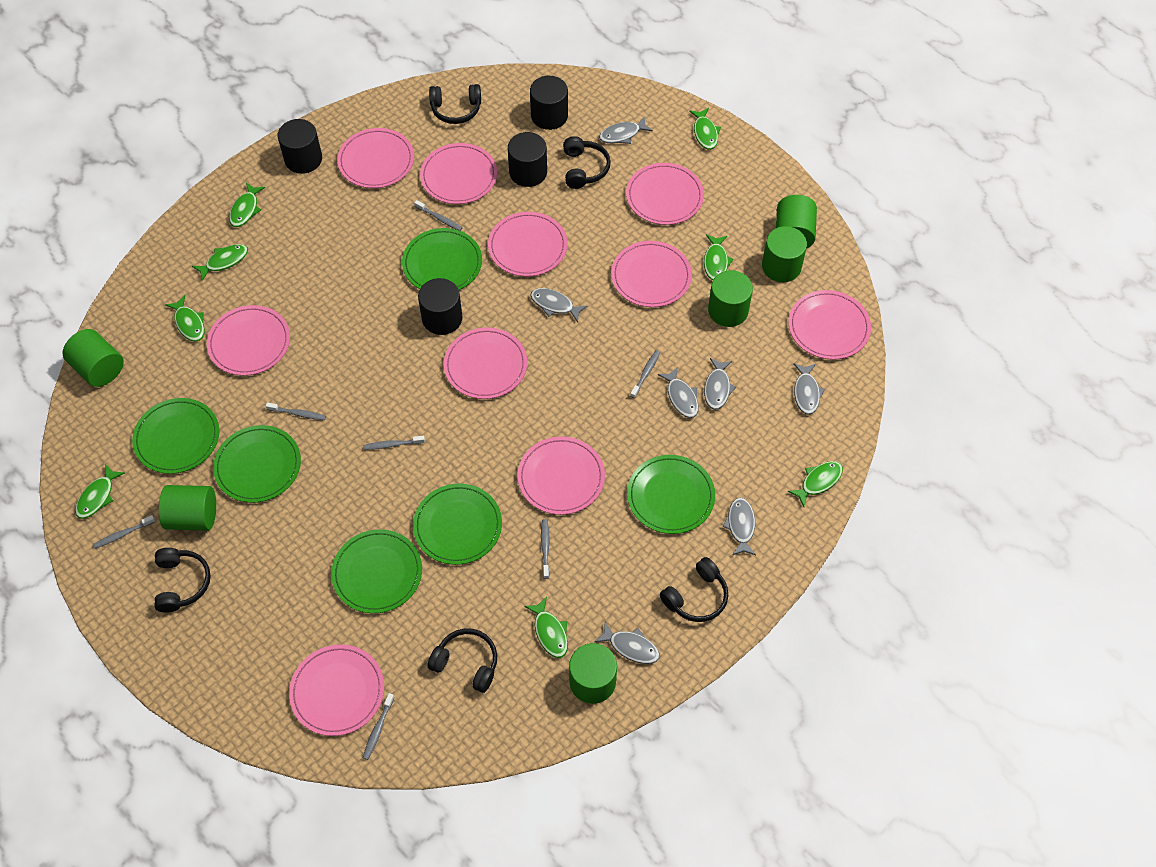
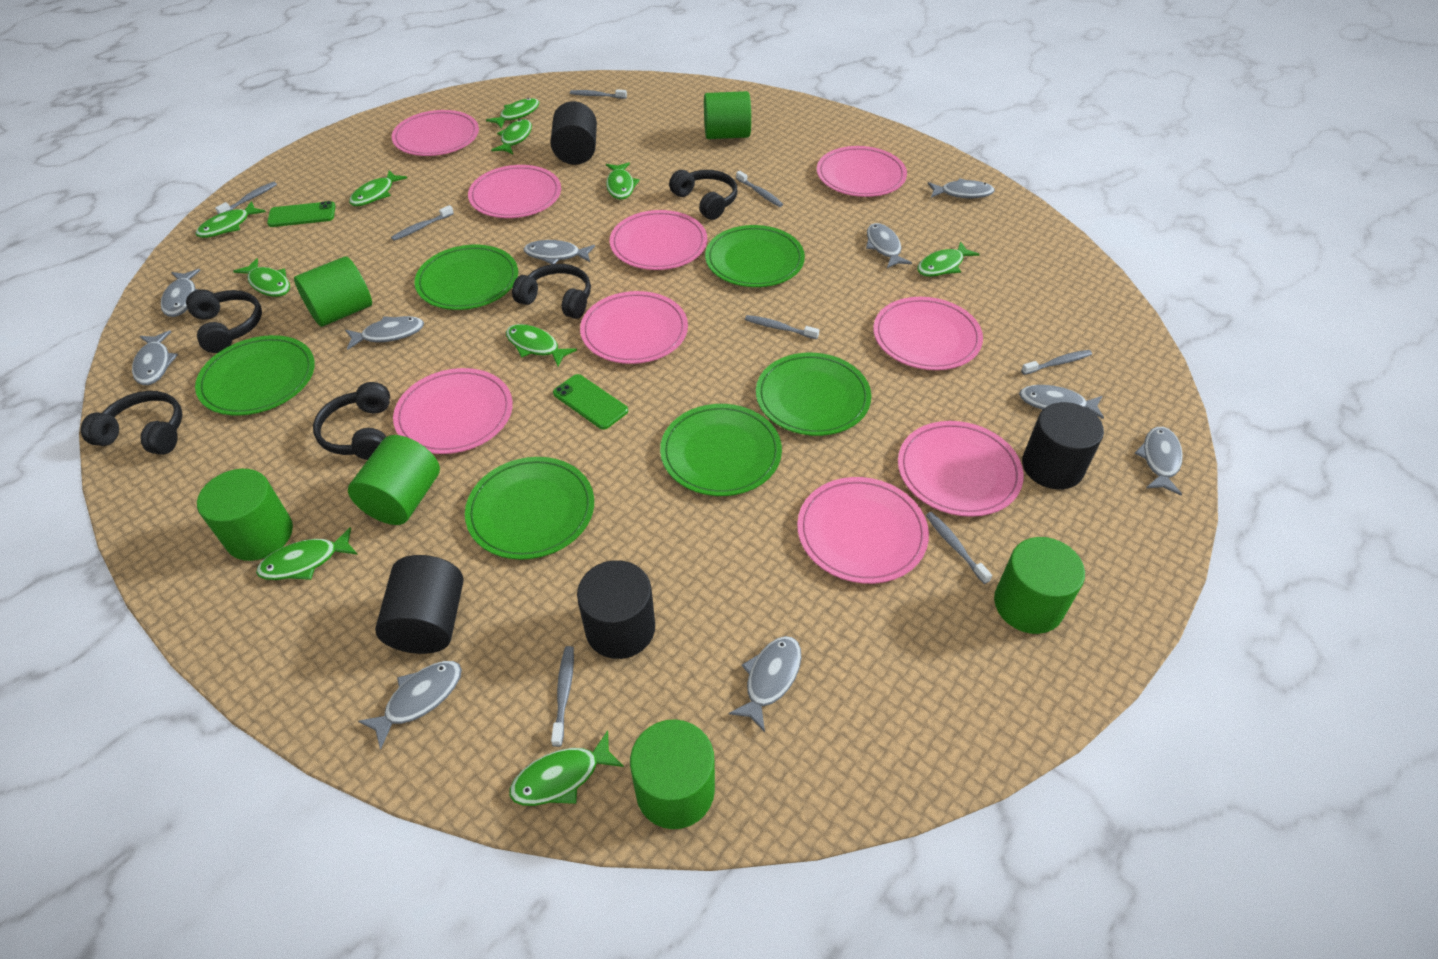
green fish: [75,464,125,519] [165,295,205,342] [192,244,248,281] [229,183,265,227] [524,597,568,658] [689,108,721,150] [704,235,734,280] [788,461,843,507] = 8 -> [195,201,266,238] [233,258,290,297] [256,527,358,580] [349,170,407,206] [486,98,539,128] [491,119,532,154] [506,324,577,366] [509,730,624,806] [606,162,640,200] [917,241,980,277] = 10
green phone: none = 0 -> [267,201,335,227] [553,374,628,430] = 2
grey fish: [530,288,587,322] [594,622,660,664] [599,116,653,144] [658,367,699,418] [704,358,736,410] [722,498,756,555] [793,363,825,415] = 7 -> [132,330,178,385] [161,269,201,317] [345,316,424,350] [358,661,462,749] [524,240,595,264] [728,636,801,732] [866,223,912,268] [928,178,995,199] [1019,385,1104,419] [1135,427,1183,495] = 10
grey toothbrush: [93,515,155,549] [266,402,326,420] [363,436,425,450] [363,693,394,760] [414,200,462,231] [541,519,550,579] [630,350,660,398] = 7 -> [215,182,277,214] [391,205,454,241] [551,646,574,747] [570,89,627,99] [736,171,783,207] [745,315,819,339] [926,512,992,584] [1021,350,1092,375] = 8
pink plate: [207,305,290,376] [289,644,384,736] [337,128,414,188] [420,143,497,204] [444,327,527,399] [488,212,568,277] [518,436,605,515] [611,241,692,307] [626,163,704,225] [789,290,871,360] = 10 -> [392,110,479,156] [393,368,513,454] [468,165,561,218] [580,291,688,364] [610,210,707,270] [797,477,929,584] [817,146,907,197] [873,297,983,370] [898,421,1024,517] = 9

